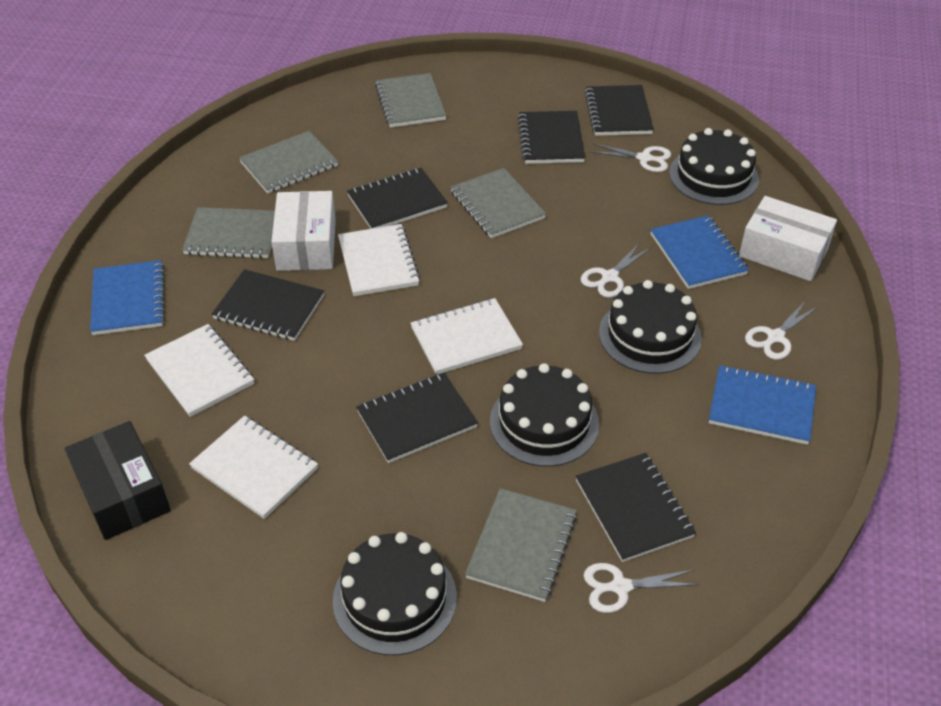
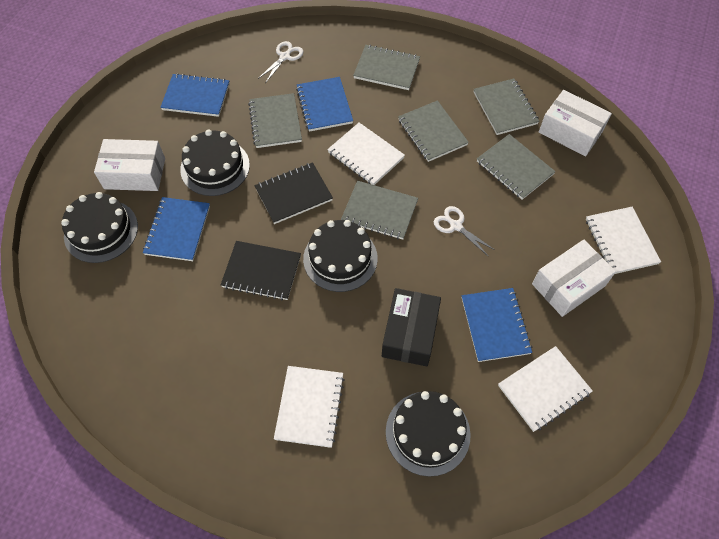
black notebook: [212,269,324,341] [347,168,448,229] [356,373,478,463] [518,111,585,164] [576,453,696,562] [585,85,654,136] = 6 -> [221,241,301,300] [255,162,333,224] = 2
blue notebook: [90,260,165,335] [650,215,749,289] [709,365,816,445] = 3 -> [143,197,210,261] [160,73,230,117] [296,77,353,132] [462,288,532,362] = 4
grey notebook: [182,207,275,259] [239,131,338,194] [375,73,446,128] [451,168,546,238] [465,488,577,602] = 5 -> [248,93,302,148] [341,181,418,240] [353,45,420,90] [398,100,469,162] [473,78,539,135] [477,134,556,200] = 6
white box: [271,191,336,271] [739,196,837,281] = 2 -> [94,139,165,191] [532,240,616,317] [539,90,612,156] = 3
white scissors: [581,242,652,298] [583,563,699,613] [589,143,671,172] [745,300,819,360] = 4 -> [258,41,304,82] [434,206,495,257] = 2

